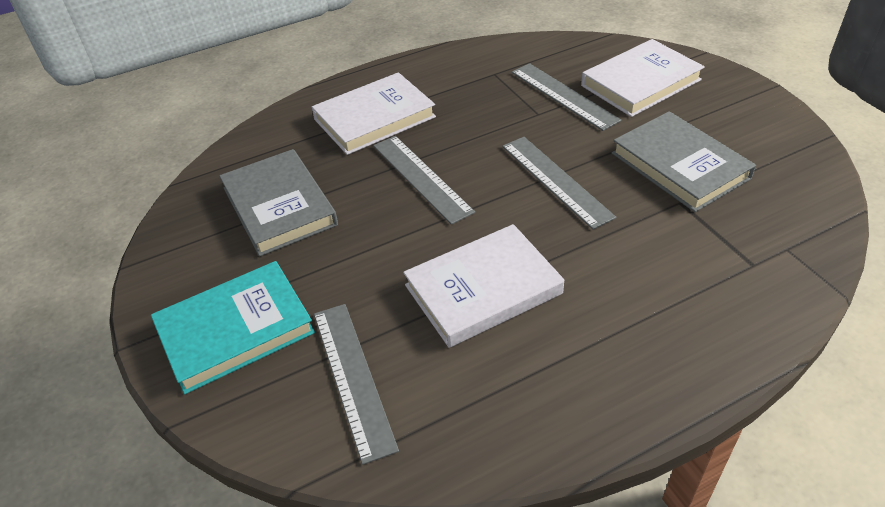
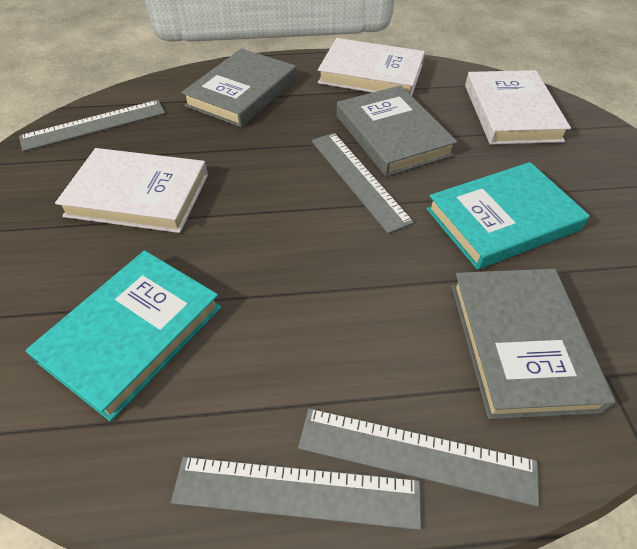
grey book: [219,149,338,256] [612,111,756,212] = 2 -> [181,49,296,127] [337,85,457,177] [452,269,615,419] = 3
turquoise book: [151,261,315,394] = 1 -> [25,250,221,422] [427,162,590,270] = 2

